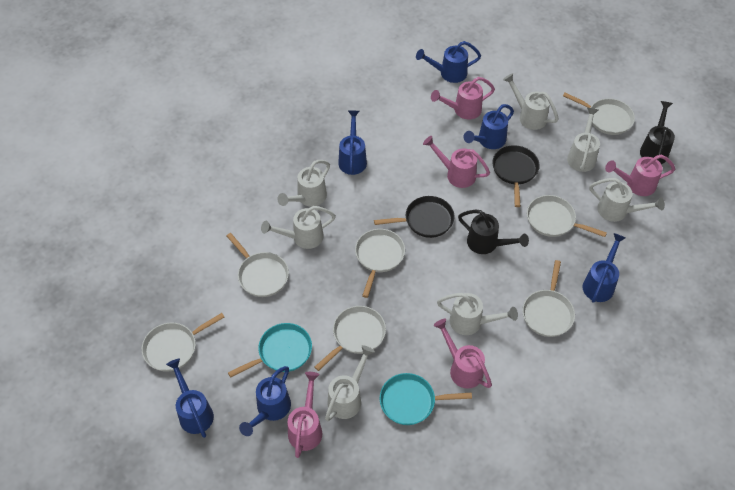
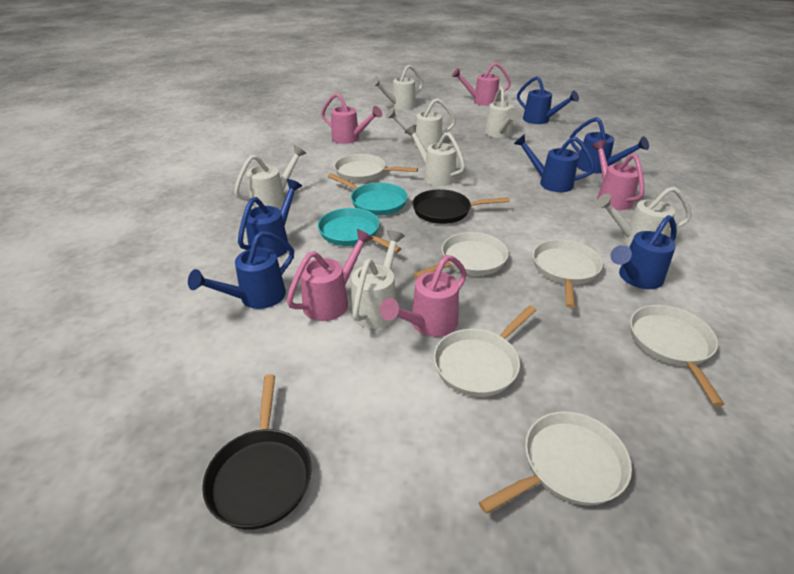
black watering can: [458,210,529,254] [640,101,675,164] = 2 -> none = 0
white pan: [142,313,224,372] [226,233,289,297] [314,306,386,371] [355,229,405,298] [522,260,575,337] [527,195,607,237] [563,93,635,135] = 7 -> [334,154,418,182] [413,232,509,279] [434,305,536,397] [479,411,632,514] [533,239,603,308] [630,305,725,407] = 6

